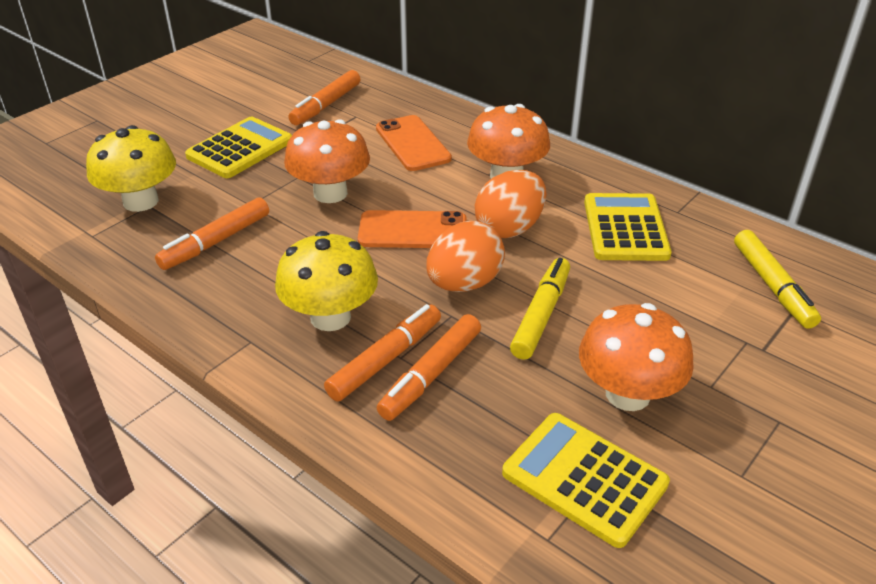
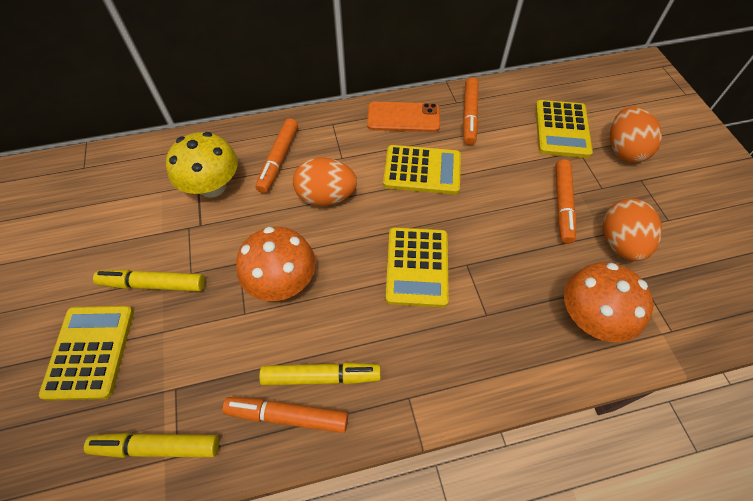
orange egg: [426,221,505,292] [475,170,546,238] = 2 -> [293,157,357,206] [603,199,662,261] [610,106,662,163] = 3
orange mushroom: [284,119,370,203] [467,104,550,179] [579,303,694,411] = 3 -> [236,227,316,301] [564,262,653,343] = 2
orange phone: [358,210,467,248] [376,115,452,171] = 2 -> [367,102,440,132] = 1
yellow calculator: [185,117,292,178] [502,413,670,548] [584,193,672,261] = 3 -> [39,306,134,400] [383,145,461,194] [385,227,449,307] [535,100,593,158] = 4
yellow marker: [510,258,570,360] [734,230,821,329] = 2 -> [84,433,219,458] [93,270,205,291] [259,362,381,386] = 3
yellow mushroom: [86,125,176,212] [275,231,378,331] = 2 -> [166,132,238,198] = 1

